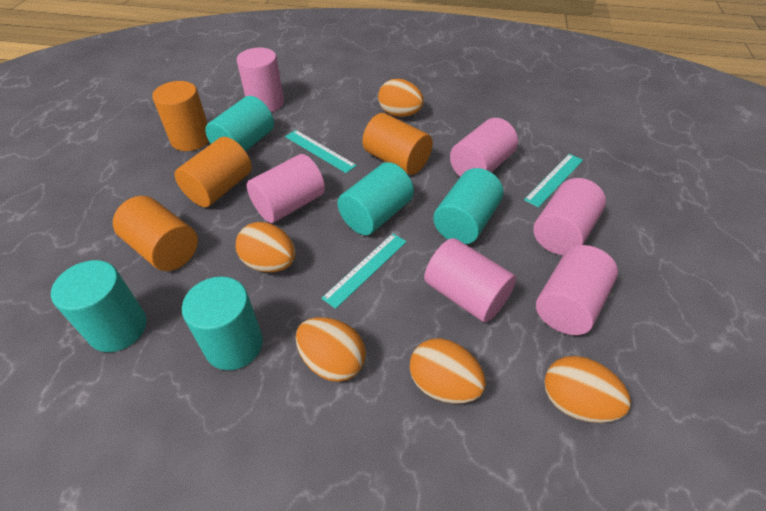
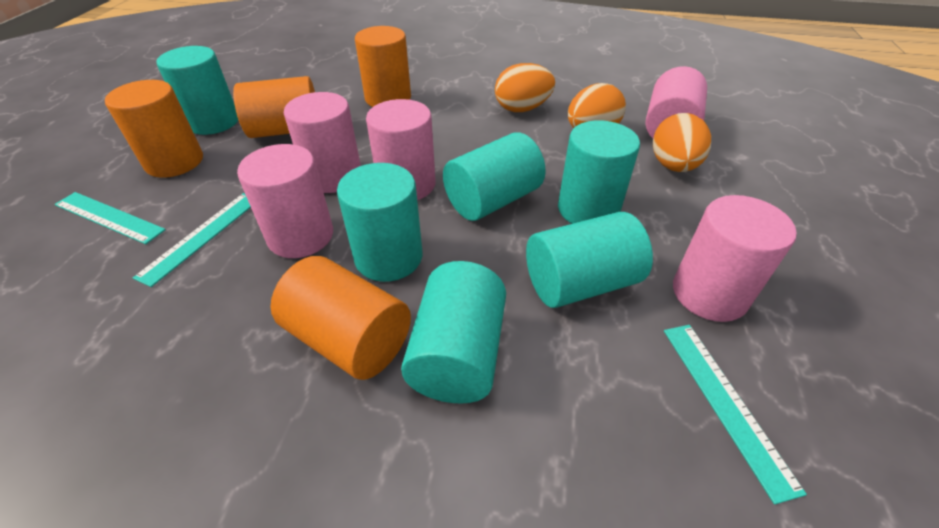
orange egg: [236,222,296,272] [296,317,366,382] [378,79,424,117] [410,338,486,404] [544,356,631,423] = 5 -> [495,63,555,112] [568,83,626,128] [653,113,711,172] = 3
pink cylinder: [237,48,284,112] [247,154,325,223] [424,238,516,322] [450,118,518,177] [533,178,606,255] [536,245,618,335] = 6 -> [237,144,333,258] [284,92,361,193] [366,99,436,200] [646,66,707,138] [673,195,797,322] = 5
turquoise cylinder: [51,260,147,352] [182,277,263,370] [205,96,274,151] [337,162,414,235] [433,168,504,244] = 5 -> [156,46,238,135] [337,163,422,282] [401,261,506,404] [443,132,546,221] [526,212,653,308] [558,120,640,224] = 6

